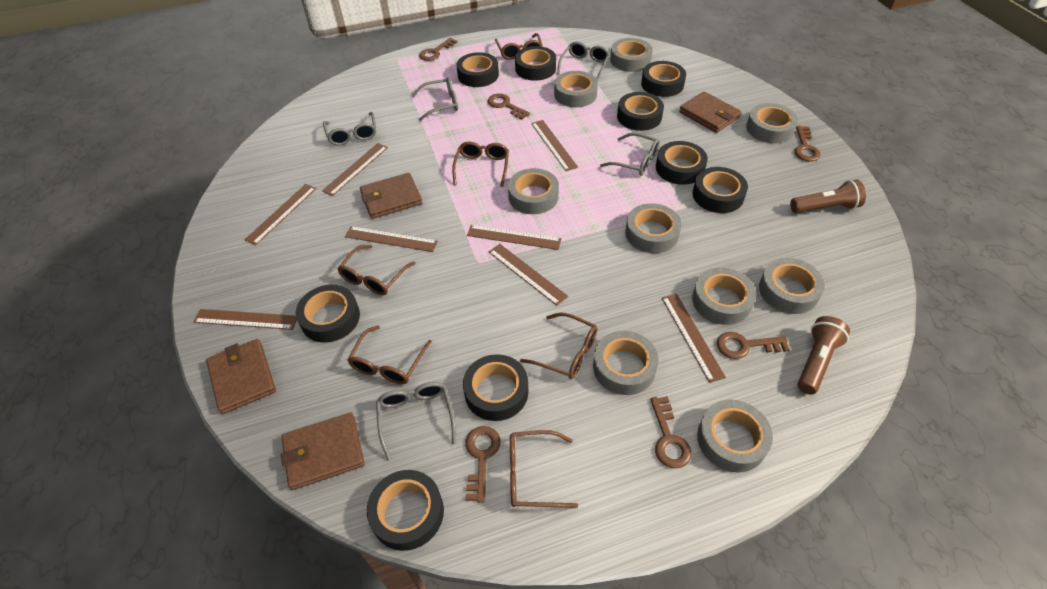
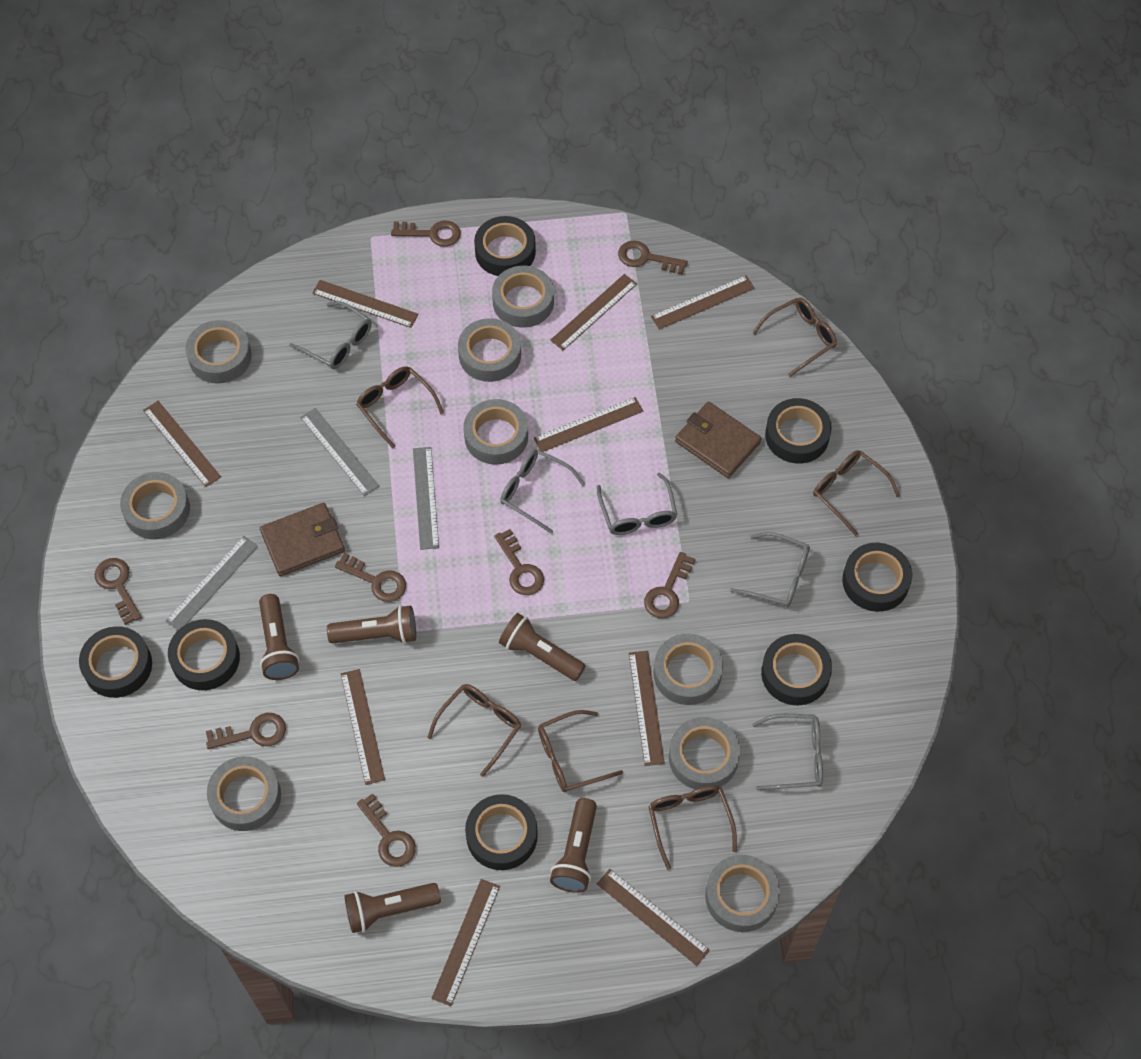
black tape: [296,285,360,343] [367,470,444,551] [456,52,499,87] [463,354,529,421] [515,46,556,81] [617,92,664,131] [641,61,686,97] [656,141,708,185] [693,167,748,213] = 9 -> [79,626,152,698] [168,619,240,690] [465,794,538,870] [474,216,536,276] [761,634,832,705] [765,398,832,464] [842,543,912,612] = 7
brown flashlight: [790,180,866,213] [798,316,850,395] = 2 -> [259,594,299,680] [327,605,416,644] [345,883,441,933] [499,613,586,681] [550,798,597,893] = 5
brown key: [419,37,458,61] [465,426,501,503] [488,93,530,119] [650,396,691,468] [717,332,790,359] [794,126,821,162] = 6 -> [95,558,142,625] [206,713,286,749] [335,553,406,602] [357,793,416,867] [391,221,461,247] [494,529,544,595] [618,241,688,275] [644,552,696,618] = 8
brown ruler: [194,309,297,330] [245,184,316,245] [322,143,388,196] [345,226,438,252] [467,225,561,250] [489,244,568,306] [531,120,578,171] [662,294,726,383] = 8 -> [143,401,221,487] [312,280,419,328] [341,669,385,785] [431,879,500,1006] [534,397,643,452] [550,274,637,350] [597,869,710,966] [629,651,665,766] [651,275,755,330] = 9
brown wallet: [206,339,276,414] [281,413,365,490] [360,173,423,219] [679,91,741,133] = 4 -> [260,503,345,576] [675,401,762,478] = 2
grey ruler: none = 0 -> [165,536,258,630] [300,408,379,496] [413,447,439,550] = 3

